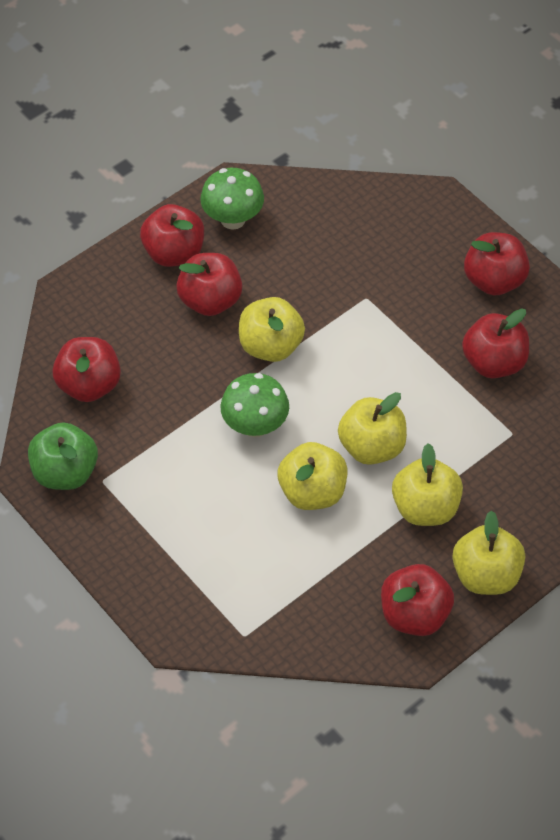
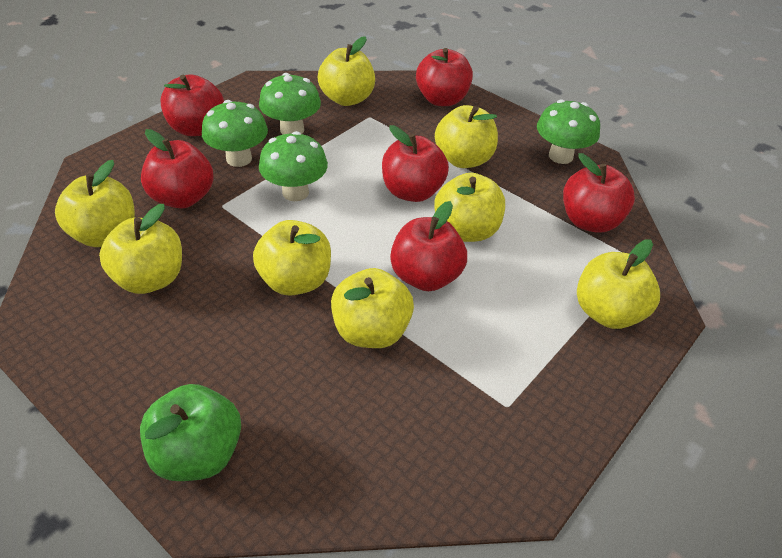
green mushroom: [200,168,264,230] [221,373,289,437] = 2 -> [202,100,268,167] [259,73,321,135] [259,131,328,201] [537,99,600,164] = 4
yellow apple: [239,297,305,362] [277,442,347,510] [338,392,407,465] [392,443,463,526] [452,510,525,595] = 5 -> [55,160,135,247] [99,204,182,294] [253,220,331,296] [318,36,375,106] [331,268,414,348] [434,173,505,242] [435,105,498,168] [577,239,660,329] = 8

